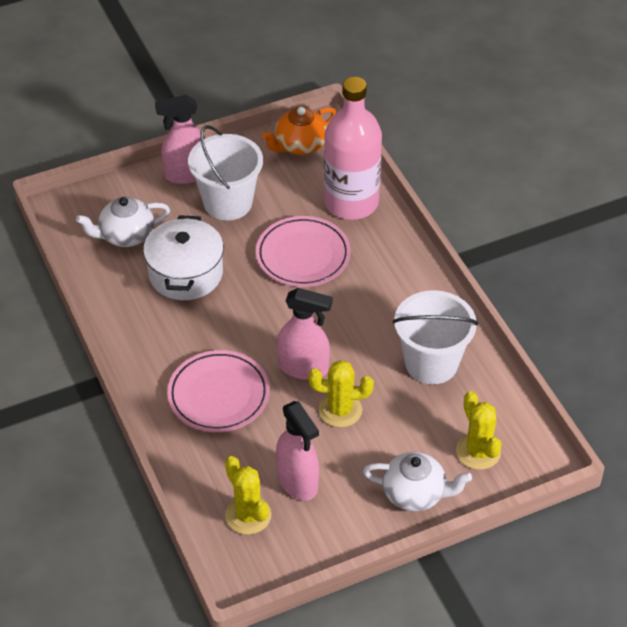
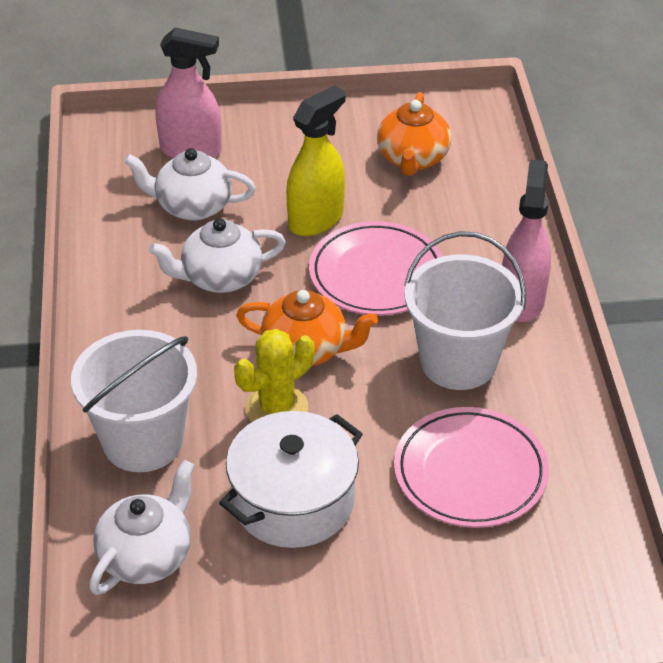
orange teapot: [262,107,336,155] = 1 -> [236,290,378,366] [377,92,451,176] = 2
pink bottle: [324,77,382,220] = 1 -> none = 0
pink spray bottle: [155,95,206,184] [276,401,319,501] [277,288,333,380] = 3 -> [155,27,222,158] [502,159,551,322] = 2
white teapot: [76,197,170,247] [363,452,472,511] = 2 -> [89,460,194,595] [124,148,256,221] [149,218,286,293] = 3
yellow cactus: [225,456,271,535] [308,360,374,427] [456,391,502,470] = 3 -> [234,329,314,422] = 1
yellow spray bottle: none = 0 -> [286,85,346,236] = 1

